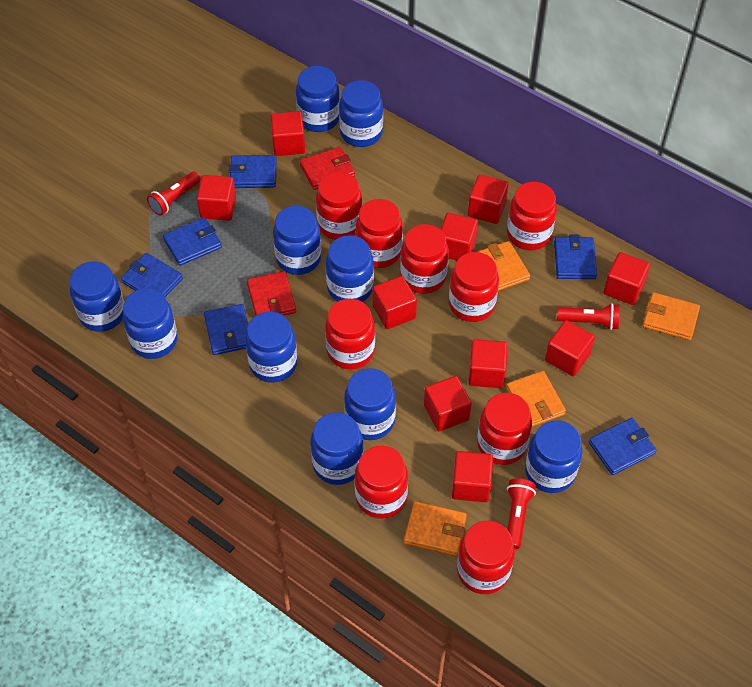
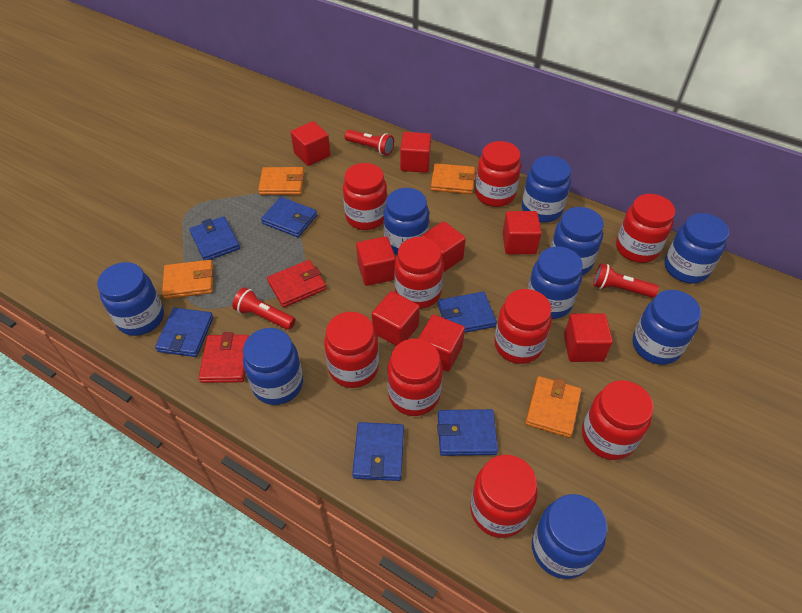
blue jar: [69,261,124,332] [123,288,178,359] [245,311,297,383] [273,206,321,275] [296,66,340,132] [310,412,364,485] [326,235,374,302] [339,80,383,147] [344,368,396,440] [525,420,583,493] = 10 -> [97,262,164,336] [243,328,303,405] [383,188,429,255] [522,156,571,223] [528,246,583,319] [532,494,607,579] [551,207,604,275] [633,290,701,365] [664,213,729,284] = 9
red cube: [197,175,236,221] [270,111,305,156] [372,276,417,329] [424,376,472,432] [440,213,478,260] [452,451,493,502] [468,174,509,224] [468,339,507,388] [545,320,595,376] [603,252,650,305] = 10 -> [291,121,330,166] [356,236,396,286] [372,291,420,346] [400,132,431,173] [418,315,465,372] [421,221,466,273] [502,211,542,254] [564,313,613,362] = 8

